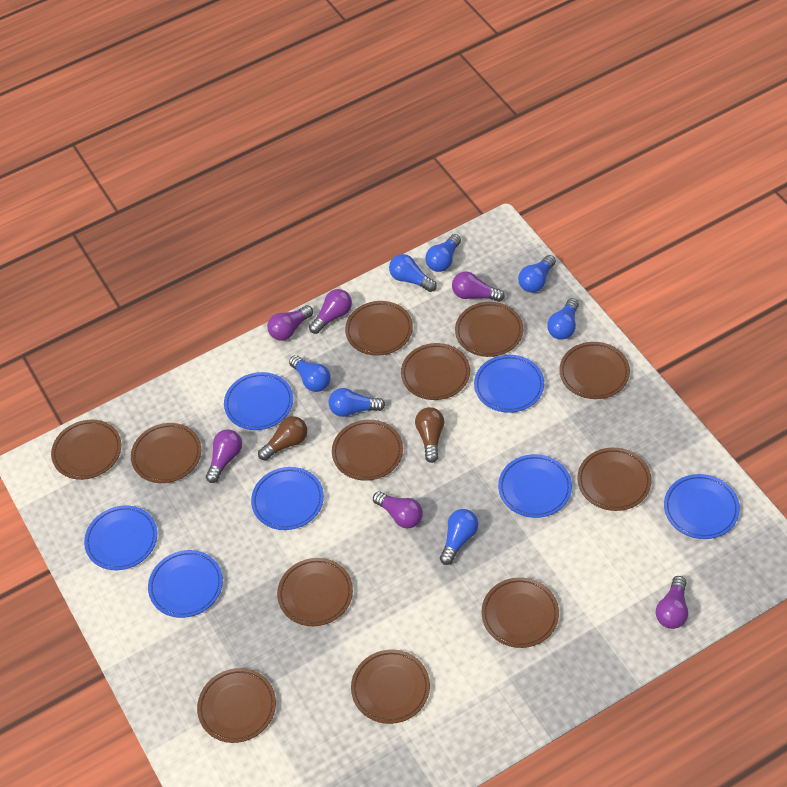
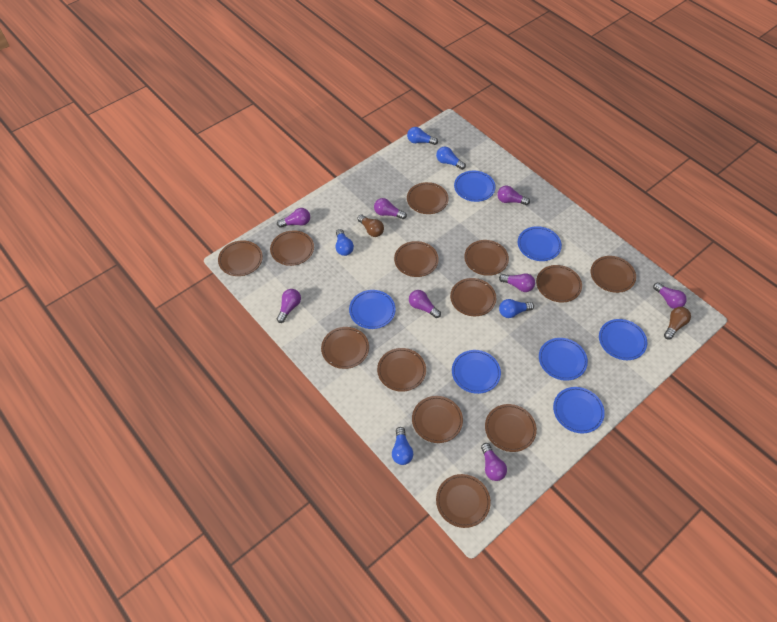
blue light bulb: [289,355,331,392] [329,388,385,417] [389,254,437,292] [425,234,461,272] [440,509,478,565] [518,255,556,293] [547,298,579,340] = 7 -> [336,229,354,256] [392,427,413,465] [407,127,438,145] [436,147,466,170] [499,299,534,318] = 5
brown plate: [51,420,121,480] [131,423,201,483] [197,668,276,743] [277,558,353,626] [332,420,403,481] [345,301,413,356] [351,650,430,724] [401,343,470,400] [455,302,523,357] [482,577,559,648] [559,342,630,399] [577,448,652,511] = 12 -> [218,240,263,276] [270,230,314,266] [321,327,369,369] [377,348,426,392] [394,241,439,277] [407,182,449,214] [412,396,463,443] [436,474,491,528] [450,278,496,316] [464,240,509,276] [485,404,537,452] [536,265,582,302] [591,256,636,293] = 13
purple light bulb: [206,429,242,483] [267,305,313,341] [309,289,352,334] [373,491,423,528] [452,272,505,302] [656,576,688,629] = 6 -> [277,208,310,228] [277,289,301,323] [374,198,407,219] [409,290,441,318] [481,443,507,481] [497,186,530,205] [499,273,535,292] [653,282,687,309] = 8

